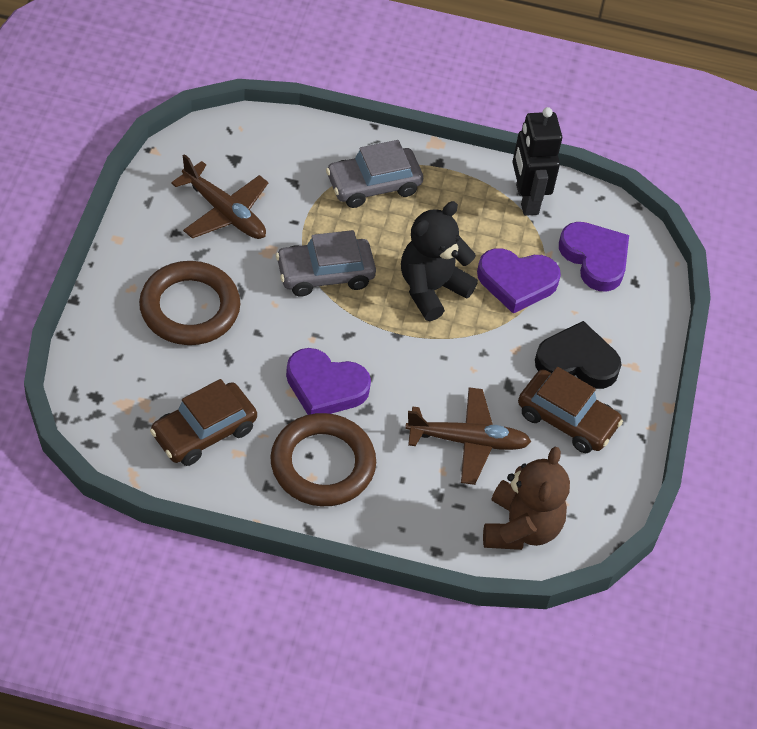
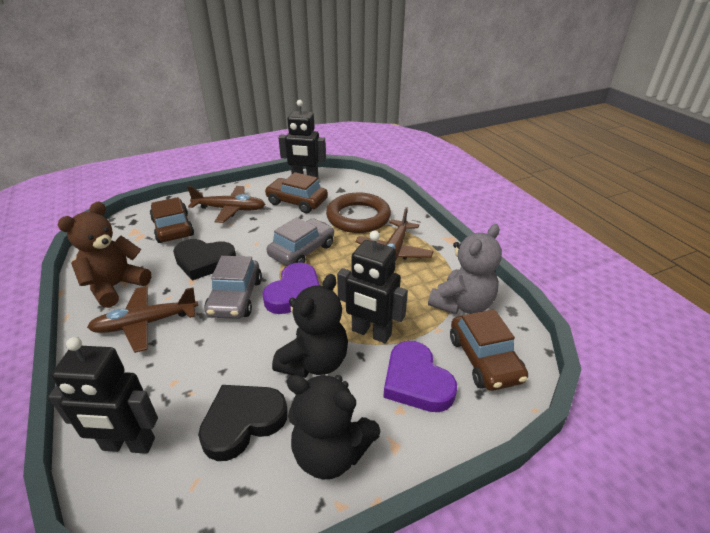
black heart: [535,321,621,389] = 1 -> [173,239,236,281] [198,385,288,461] = 2
black robot: [513,107,562,216] = 1 -> [49,337,158,454] [278,100,326,178] [337,231,408,343] = 3
black teddy bear: [401,201,478,321] = 1 -> [272,274,348,378] [287,374,381,480] = 2
brown car: [150,379,257,466] [518,367,623,453] = 2 -> [150,197,194,243] [265,172,328,213] [450,309,528,391] = 3
brown plane: [171,154,268,239] [405,387,531,485] = 2 -> [87,286,198,353] [187,186,265,223] [355,207,434,260] = 3
brown ring: [139,261,240,345] [270,413,376,506] = 2 -> [326,192,391,233] = 1
grey teddy bear: none = 0 -> [428,224,502,314] = 1
purple heart: [286,348,371,415] [477,248,561,314] [559,222,629,292] = 3 -> [263,263,320,314] [383,341,457,412] = 2

